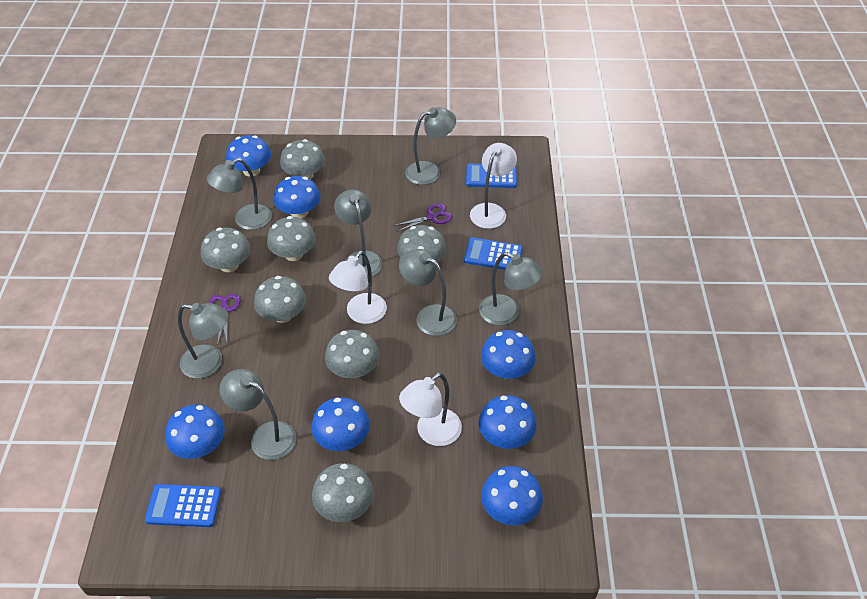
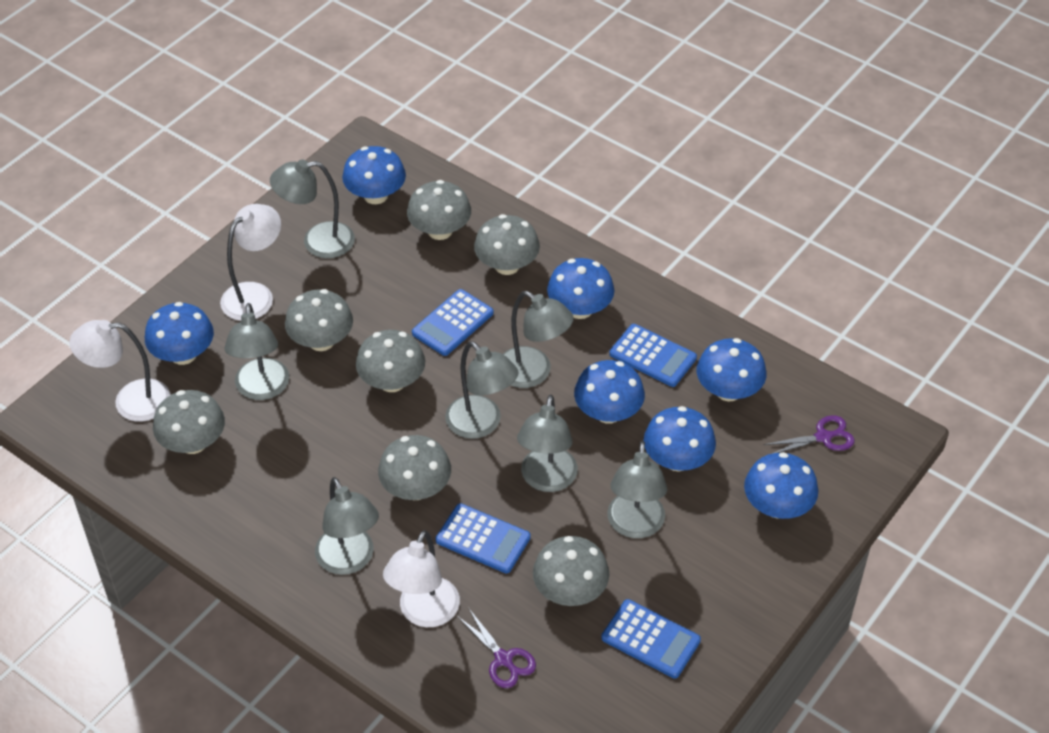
blue calculator: [145,484,221,527] [464,237,523,270] [466,163,517,188] = 3 -> [412,289,494,356] [436,503,531,573] [601,599,701,679] [609,324,697,387] = 4

